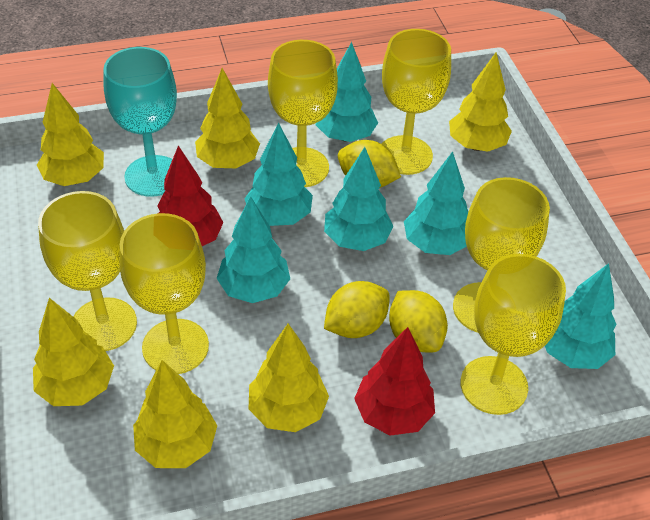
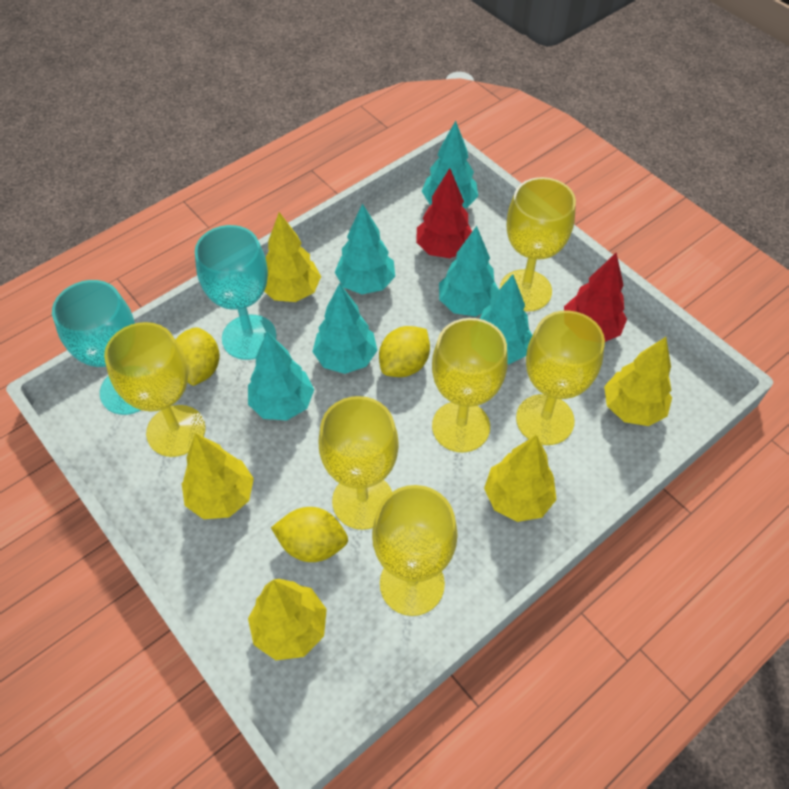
turquoise goblet: [103,47,177,197] = 1 -> [52,280,141,415] [195,225,277,360] = 2
yellow tree: [33,298,114,406] [37,83,104,186] [133,360,217,468] [195,68,260,168] [249,324,329,432] [449,52,512,152] = 6 -> [182,433,254,519] [248,579,327,660] [264,212,321,302] [484,435,556,522] [604,337,672,426] = 5

